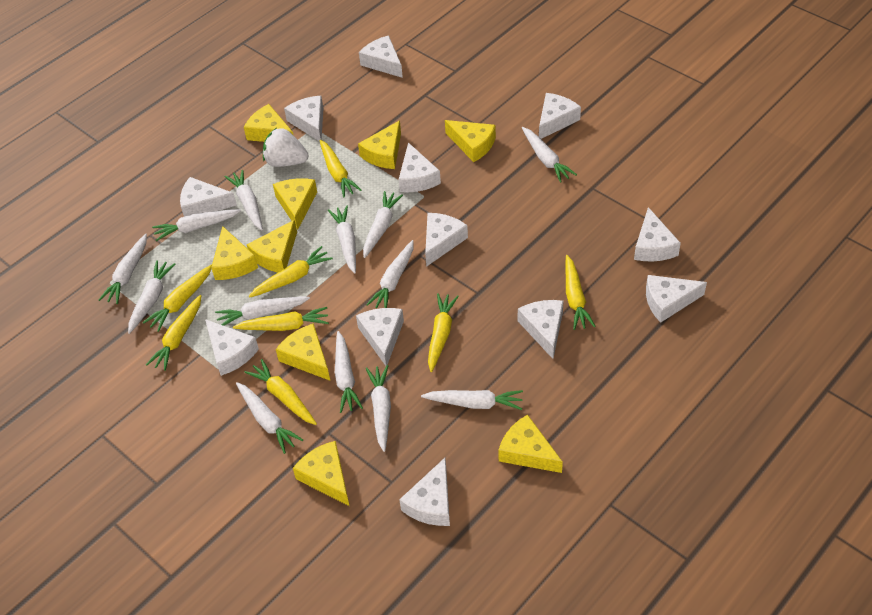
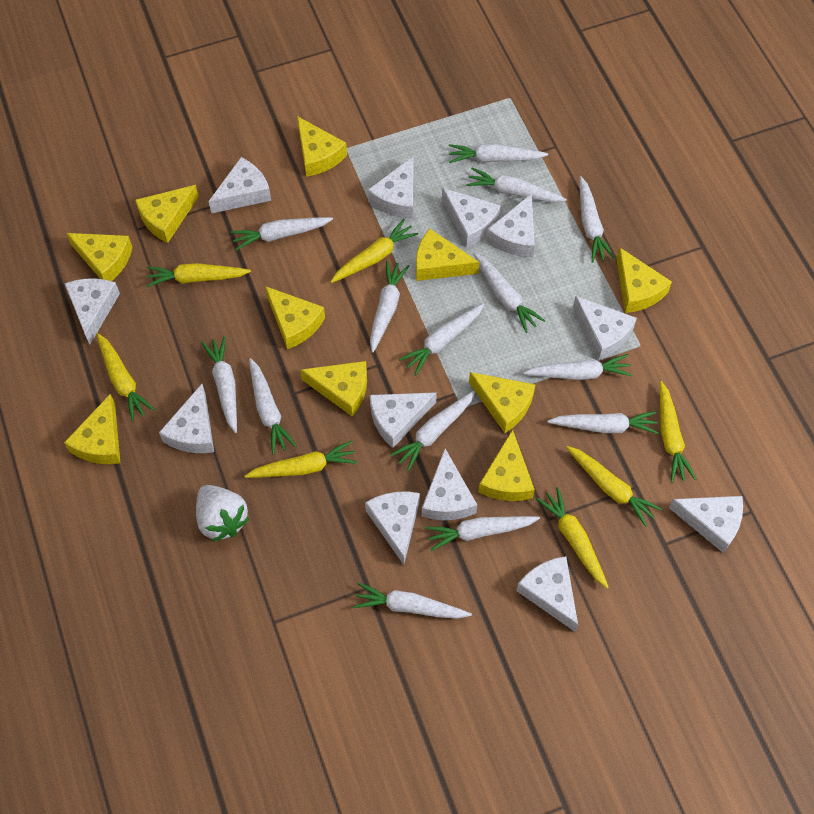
white carrot: [99,234,147,304] [128,260,176,334] [152,209,241,241] [215,297,310,326] [225,170,263,230] [236,382,303,454] [328,205,356,274] [335,331,363,413] [363,191,403,258] [366,240,414,308] [366,365,391,452] [421,390,523,410] [522,127,577,183] = 13 -> [201,336,237,433] [231,217,333,251] [249,358,297,455] [353,582,472,619] [370,261,409,353] [390,390,476,471] [399,303,485,375] [425,516,540,551] [449,144,548,163] [466,168,566,202] [473,253,545,333] [523,354,632,380] [547,411,659,434] [579,176,615,262] = 14
yellow carrot: [143,264,212,332] [146,295,202,371] [233,307,329,331] [245,359,317,425] [248,246,333,298] [320,140,362,198] [428,293,459,372] [565,255,596,330] = 8 -> [96,333,155,422] [146,263,251,287] [245,441,357,478] [330,219,419,283] [536,487,609,589] [566,446,662,527] [660,381,696,483] = 7
yellow cheese: [211,226,258,280] [244,104,293,142] [247,220,297,272] [273,178,317,230] [276,323,330,381] [293,441,349,506] [358,120,401,169] [445,120,496,162] [498,415,563,473] = 9 -> [64,394,120,464] [66,233,133,281] [135,185,199,243] [265,286,325,349] [297,116,347,177] [300,361,367,417] [416,229,480,281] [469,372,536,433] [478,429,535,501] [616,247,672,313] = 10

